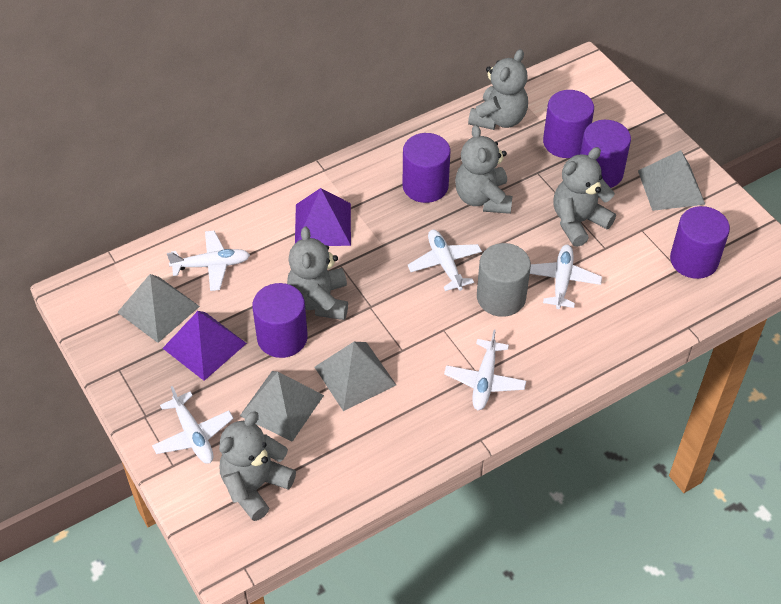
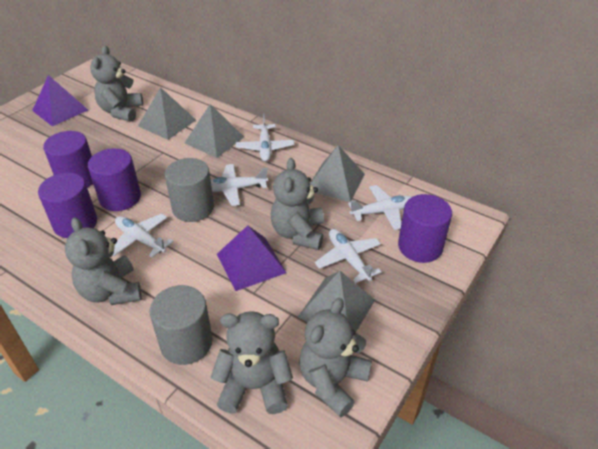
grey cylinder: [477,243,531,317] = 1 -> [150,285,213,365] [165,158,214,222] = 2
purple cylinder: [252,283,308,358] [402,133,450,203] [543,90,594,158] [580,120,631,188] [670,206,730,279] = 5 -> [38,173,97,238] [43,131,93,188] [88,148,141,211] [398,194,452,263] = 4

